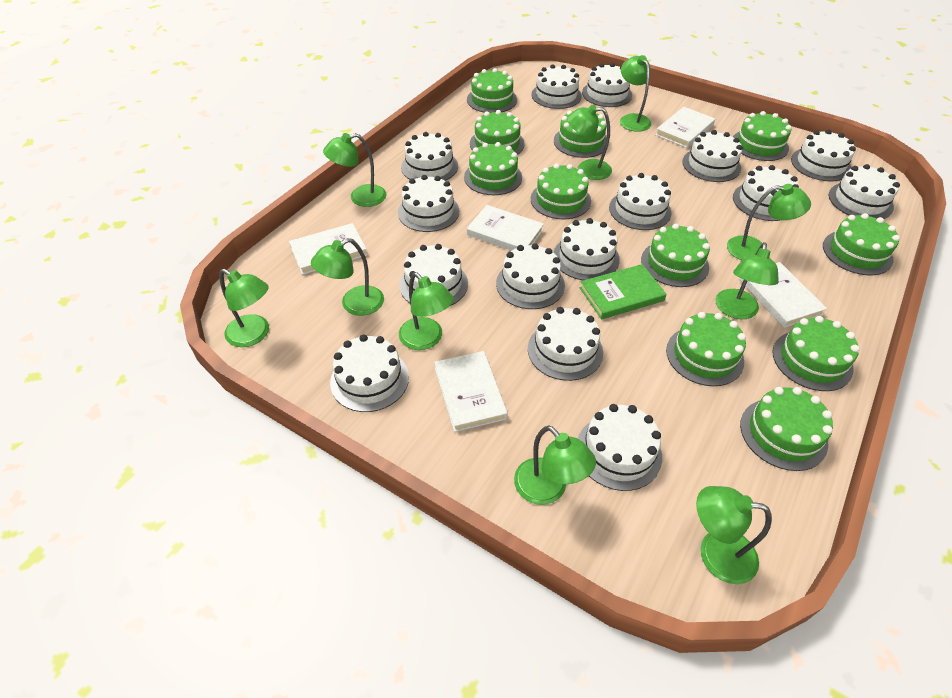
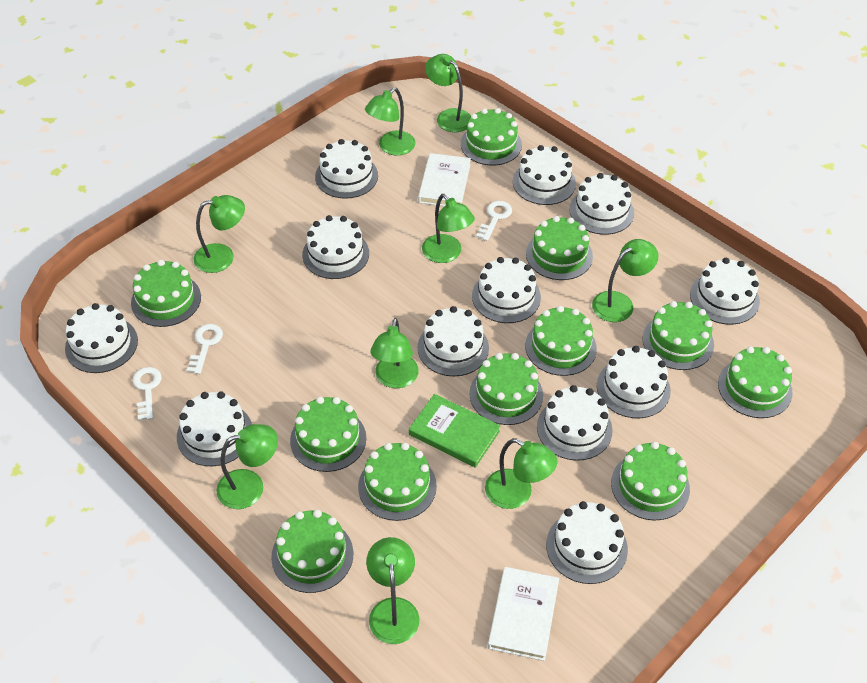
green lamp: [219,269,269,347] [311,238,384,316] [323,133,387,207] [399,272,454,350] [514,425,596,505] [567,105,612,180] [620,55,651,132] [696,486,772,584] [716,242,779,319] [727,184,811,260] = 10 -> [194,195,245,273] [216,424,278,509] [365,87,416,156] [366,537,419,644] [370,318,418,388] [422,194,475,263] [425,54,471,132] [485,438,557,509] [592,239,658,322] = 9
white book: [289,223,367,275] [434,351,508,432] [467,205,544,251] [655,107,715,148] [740,262,827,328] = 5 -> [418,153,471,206] [488,567,559,661] = 2
white cake: [330,334,409,412] [398,175,459,232] [399,244,468,306] [401,132,458,181] [496,243,565,309] [528,307,603,381] [532,64,582,109] [553,218,620,280] [578,404,662,491] [582,63,632,107] [609,173,672,230] [682,130,743,182] [733,165,799,221] [791,130,856,182] [829,164,900,219] = 15 -> [65,303,138,373] [177,392,252,466] [302,215,369,279] [315,139,378,199] [418,306,489,376] [472,257,541,323] [513,145,576,205] [537,385,613,461] [546,501,628,584] [569,173,634,235] [597,346,671,418] [690,258,760,325] = 12
white key: none = 0 -> [133,367,162,420] [187,324,223,374] [476,201,512,241] = 3

